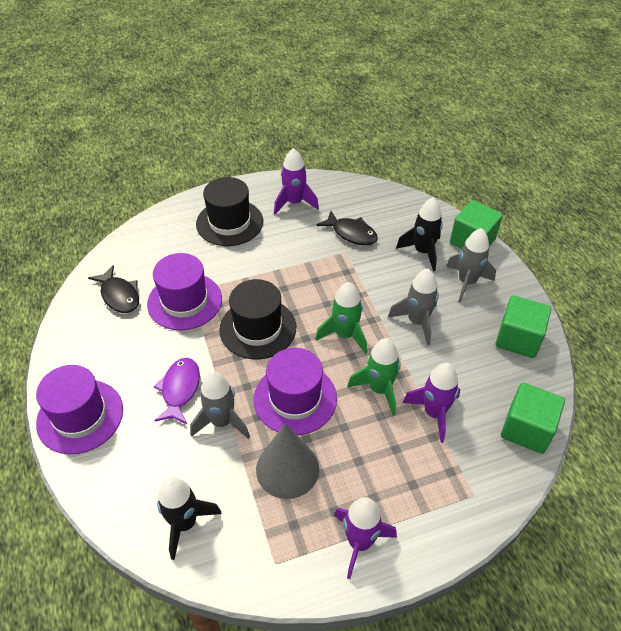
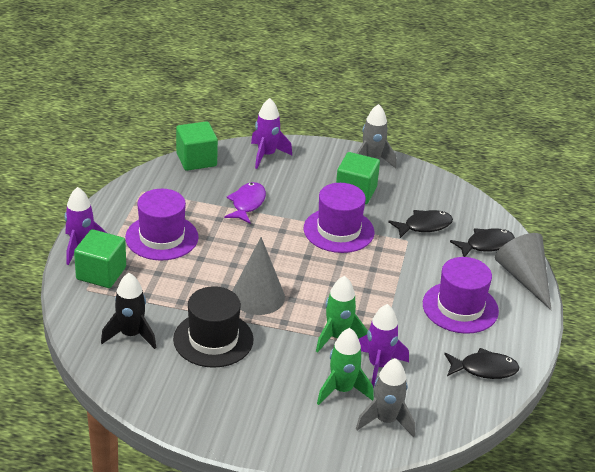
black fish: [88,265,139,313] [316,211,378,245] = 2 -> [388,210,453,238] [444,348,519,379] [450,228,515,257] = 3
black hat: [196,177,263,246] [219,279,296,359] = 2 -> [173,286,254,368] = 1
black rocket: [157,477,222,560] [396,197,443,271] = 2 -> [101,273,156,349] = 1
grey cone: [256,423,319,499] = 1 -> [232,237,285,315] [495,233,551,310] = 2
grey rocket: [190,372,250,439] [388,269,439,345] [446,228,496,303] = 3 -> [356,104,397,168] [356,358,415,437] = 2

